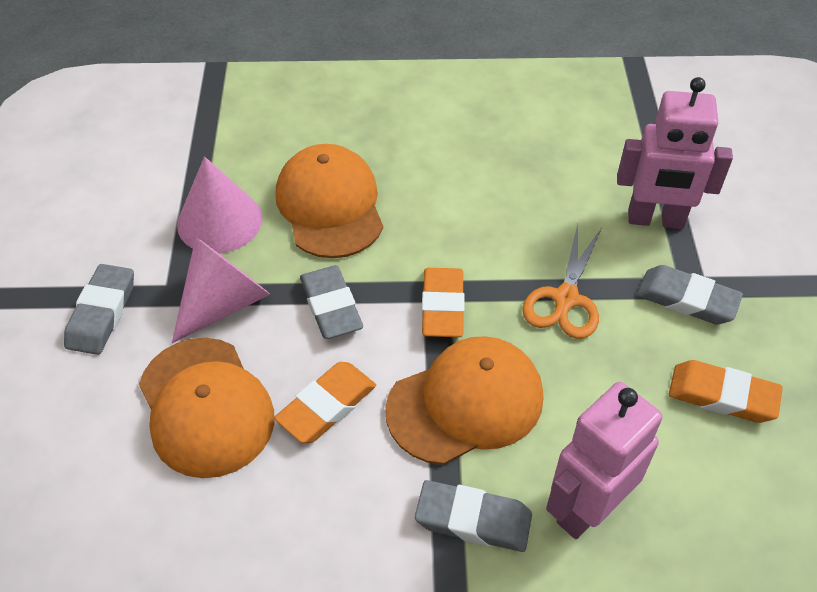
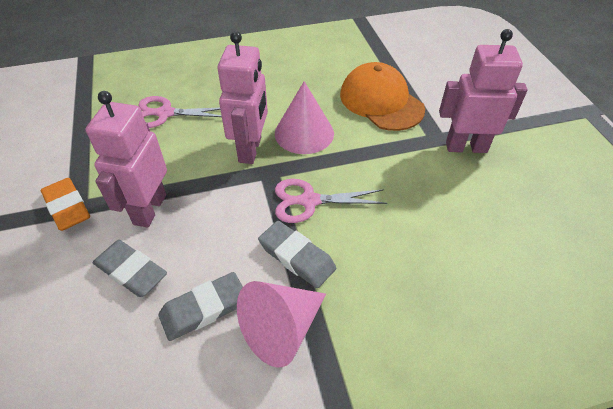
grey eraser: [64,264,134,355] [300,265,363,339] [415,480,532,552] [637,265,743,324] = 4 -> [93,240,167,297] [159,272,243,341] [258,221,336,288] = 3
orange cap: [139,338,274,478] [276,144,383,258] [385,336,543,465] = 3 -> [340,62,425,131] = 1
orange eraser: [274,362,376,443] [422,268,464,337] [669,360,783,423] = 3 -> [41,178,90,231] = 1
orange scissors: [522,224,602,339] = 1 -> none = 0
pink robot: [546,382,663,539] [617,77,733,229] = 2 -> [86,91,167,228] [217,31,268,164] [439,29,528,153] = 3
pink scissors: none = 0 -> [138,96,222,128] [275,179,387,223] = 2

